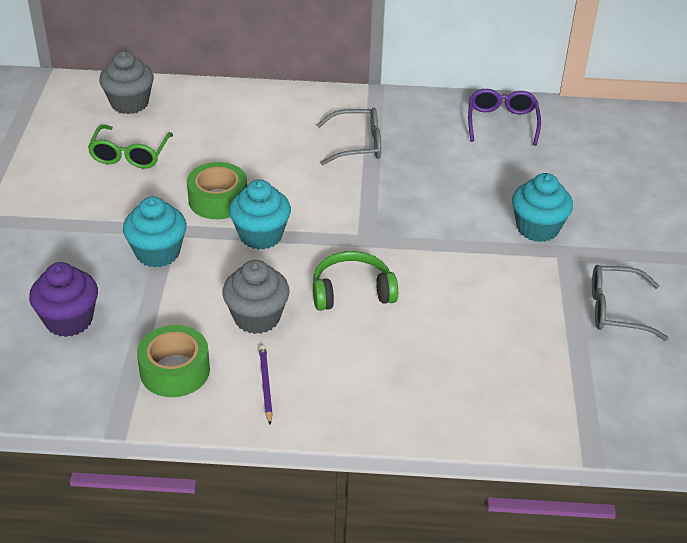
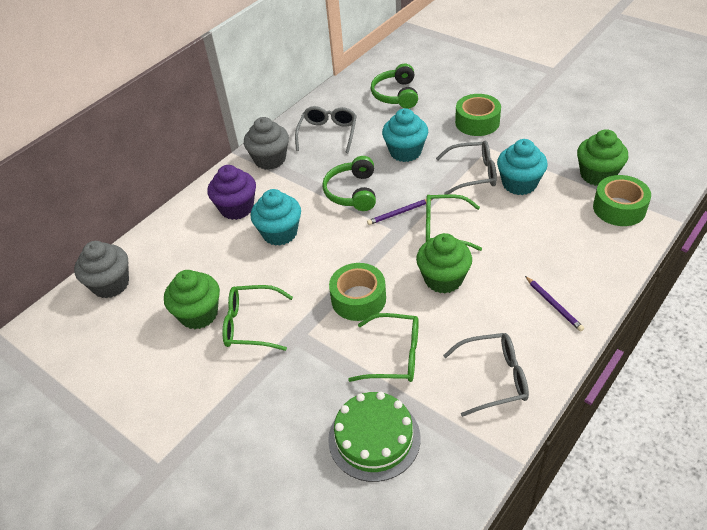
green cake: none = 0 -> [328,392,421,482] = 1
green cupcake: none = 0 -> [164,270,220,329] [416,233,472,293] [577,129,629,186] = 3
green glasses: [88,125,173,168] = 1 -> [222,285,293,351] [348,313,419,382] [426,194,482,251] = 3
green headphones: [313,251,398,311] = 1 -> [322,156,376,211] [370,64,418,109] = 2
green tape: [137,325,210,397] [187,162,247,219] = 2 -> [329,263,386,321] [455,94,501,136] [593,175,651,226] = 3
grey glasses: [317,108,381,165] [592,265,669,341] = 2 -> [295,106,357,153] [436,141,497,195] [443,333,529,417] = 3
purple glasses: [468,89,541,146] = 1 -> none = 0
purple pencil: [259,345,273,425] = 1 -> [367,199,433,225] [525,276,584,332] = 2

